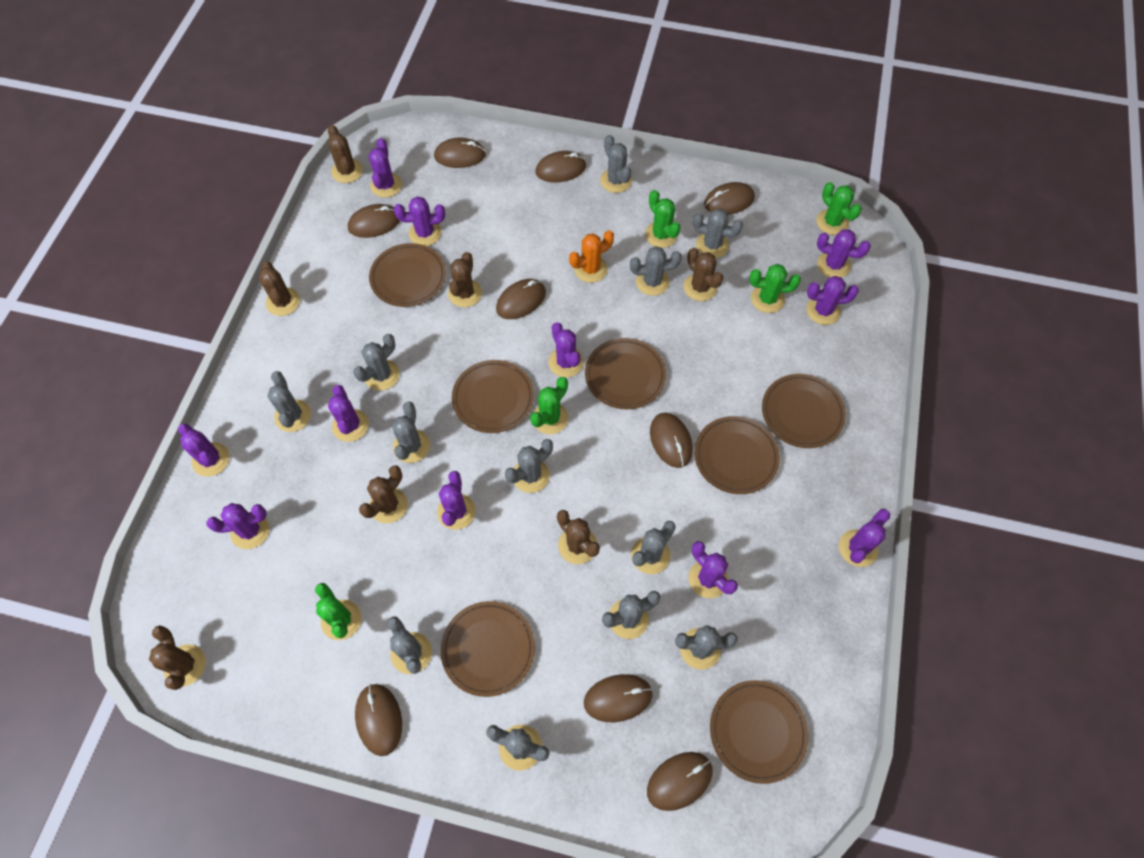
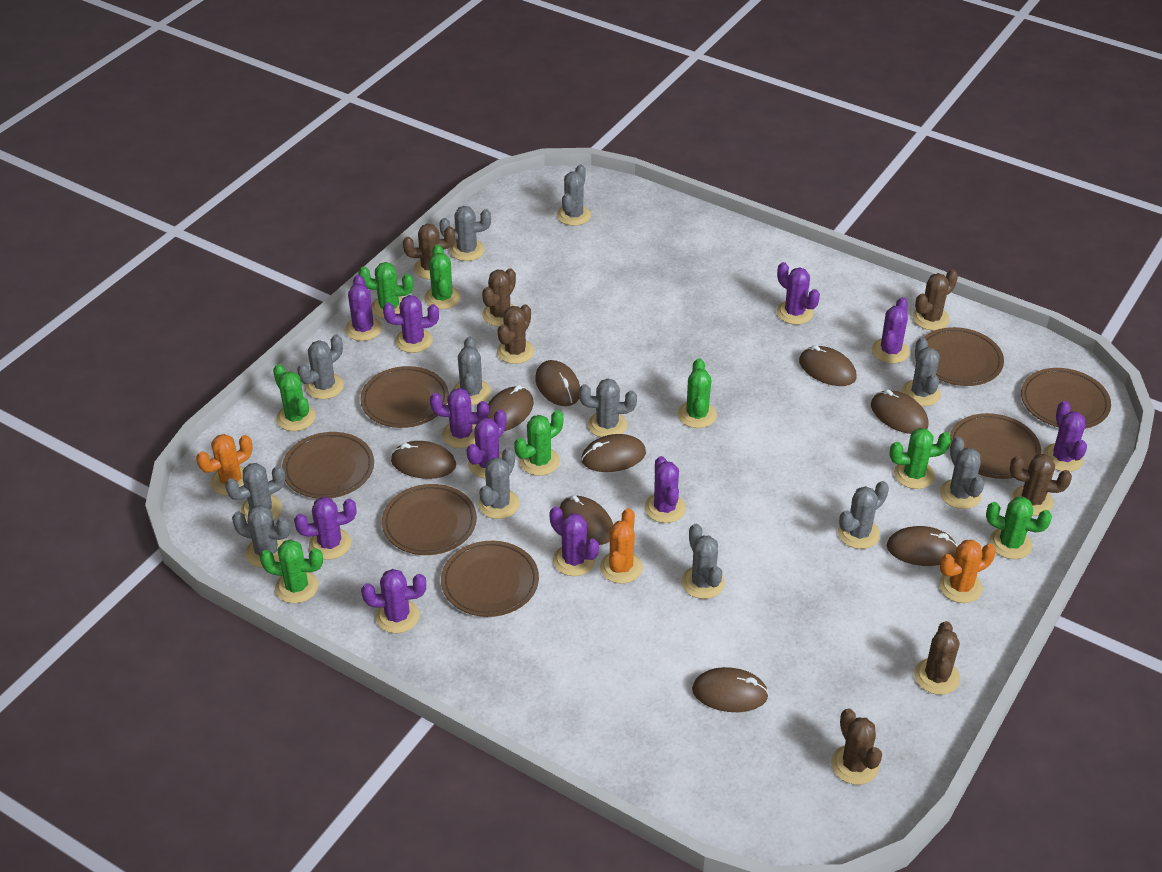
green cactus: [315,583,361,640] [530,377,568,434] [645,190,681,248] [749,264,801,313] [816,182,862,235] = 5 -> [260,539,323,603] [273,364,316,431] [358,262,414,319] [424,244,461,309] [514,410,563,476] [678,358,717,428] [889,428,951,489] [986,497,1052,559] = 8
orange cactus: [569,230,614,283] = 1 -> [196,434,252,495] [600,508,643,584] [939,540,996,603] = 3

